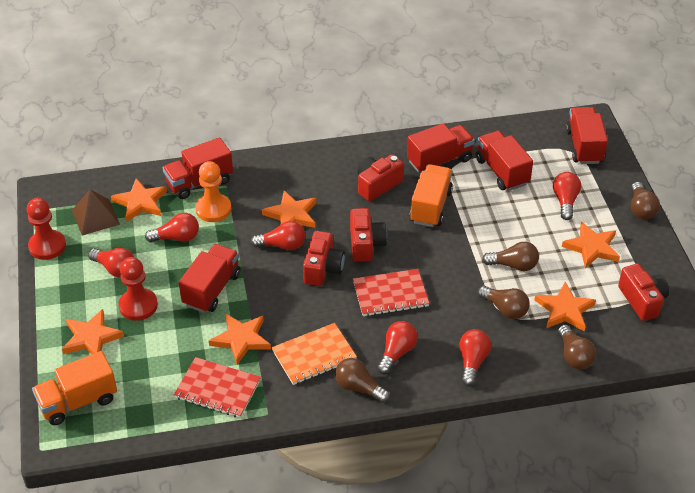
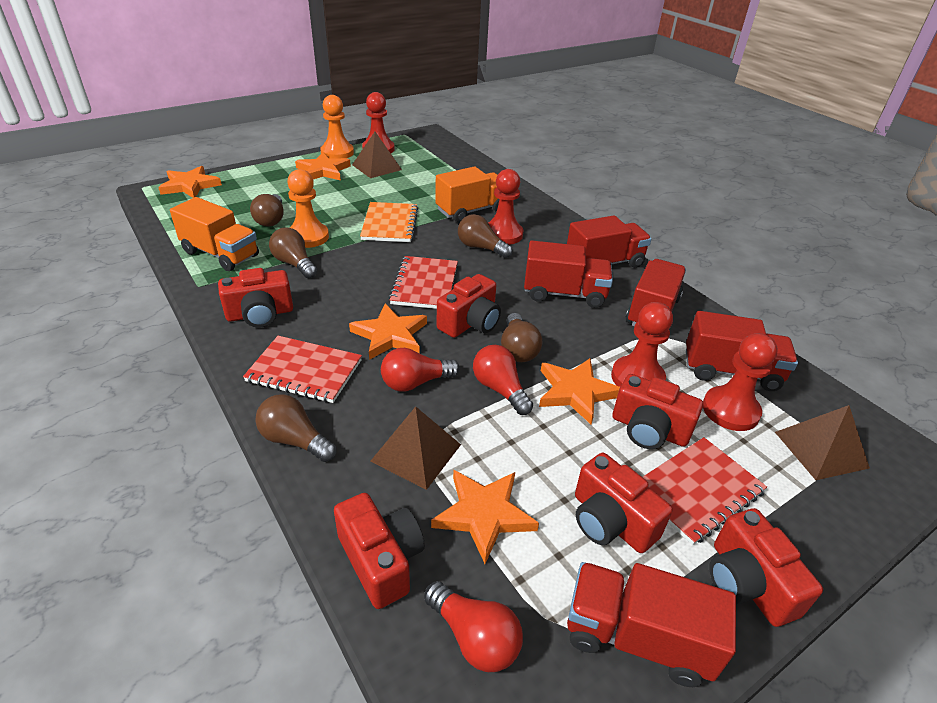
brown pyramid: [72,189,120,236] = 1 -> [352,132,402,178] [370,406,461,490] [775,405,870,480] = 3
orange pawn: [195,161,231,222] = 1 -> [287,169,329,248] [321,95,354,159] = 2
orange star: [62,309,124,354] [111,178,167,222] [209,314,271,365] [262,191,316,228] [534,282,596,331] [562,222,620,269] = 6 -> [158,166,222,198] [295,152,351,180] [349,303,427,360] [431,470,539,564] [539,358,620,425] = 5
red camera: [303,231,345,286] [350,208,387,262] [357,155,404,201] [618,264,669,321] = 4 -> [218,268,293,328] [334,493,425,609] [436,274,501,338] [575,453,673,553] [612,374,703,449] [709,508,823,627] = 6
red light bulb: [88,248,134,278] [145,213,199,242] [251,221,305,250] [377,321,418,374] [459,329,491,386] [553,172,581,220] = 6 -> [381,348,460,392] [424,581,523,672] [473,345,533,415] = 3
red notebook: [174,357,261,418] [353,269,429,316] = 2 -> [243,336,362,403] [389,256,458,309] [643,437,767,545] = 3
red pawn: [27,198,66,260] [119,257,158,321] = 2 -> [362,92,395,153] [488,169,524,245] [611,302,673,387] [703,333,778,431] = 4

